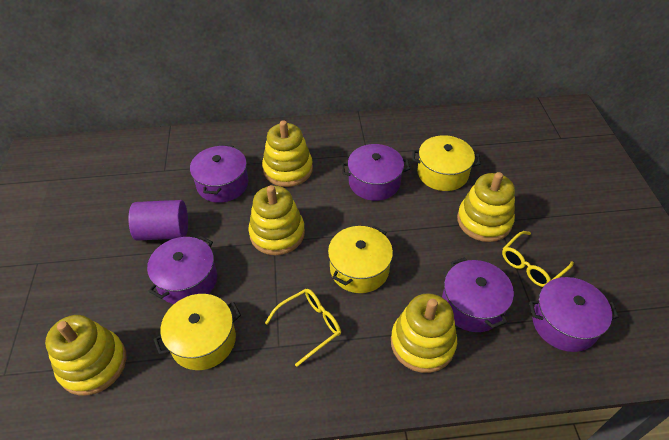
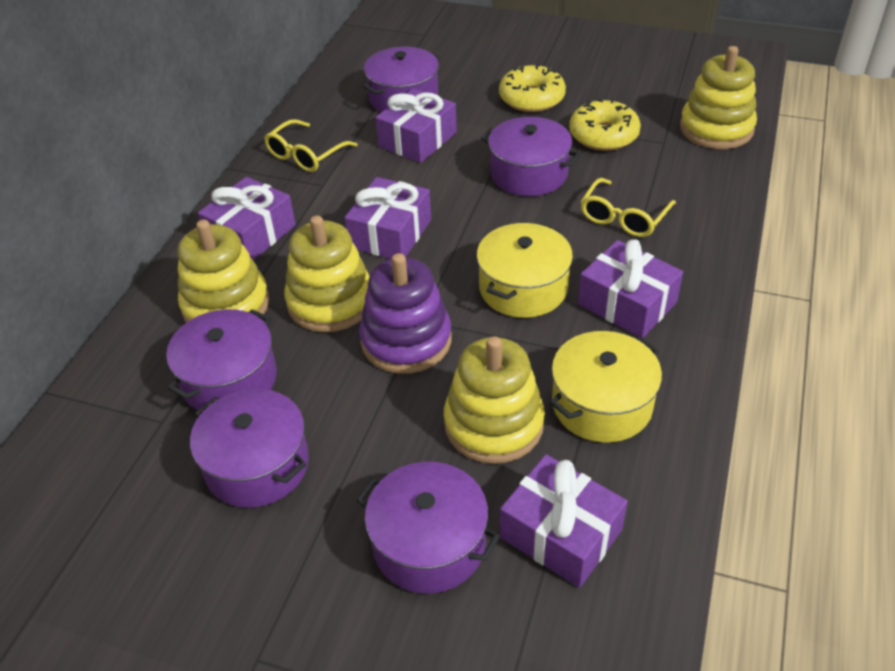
purple cylinder: [128,200,188,241] = 1 -> none = 0
purple gift: none = 0 -> [198,177,296,260] [345,177,431,259] [375,88,457,163] [500,454,628,588] [578,240,683,338] = 5
purple stacking toy: none = 0 -> [359,253,452,374] = 1
yellow donut: none = 0 -> [499,64,566,112] [569,99,641,151] = 2
yellow pot: [154,294,241,370] [328,226,393,293] [412,135,480,191] = 3 -> [477,223,573,318] [550,331,662,443] = 2
yellow stacking toy: [45,315,126,396] [248,185,305,255] [262,120,313,187] [391,293,457,373] [457,172,515,242] = 5 -> [178,220,269,323] [284,216,369,332] [444,336,545,464] [680,46,757,149] = 4

